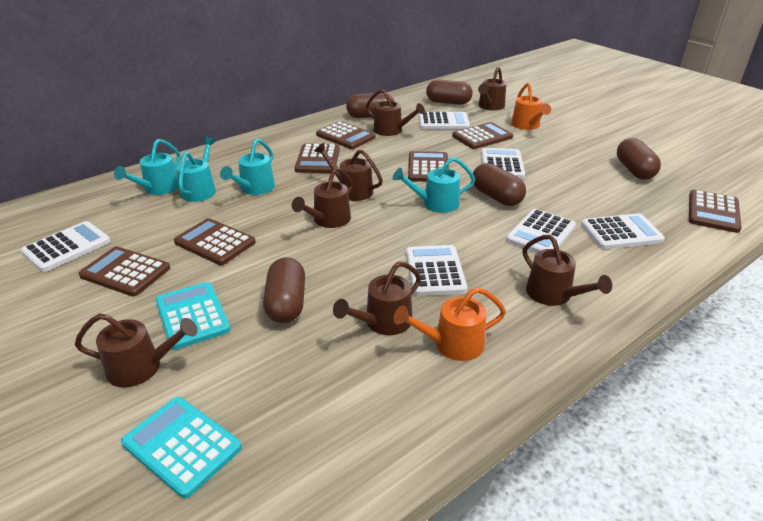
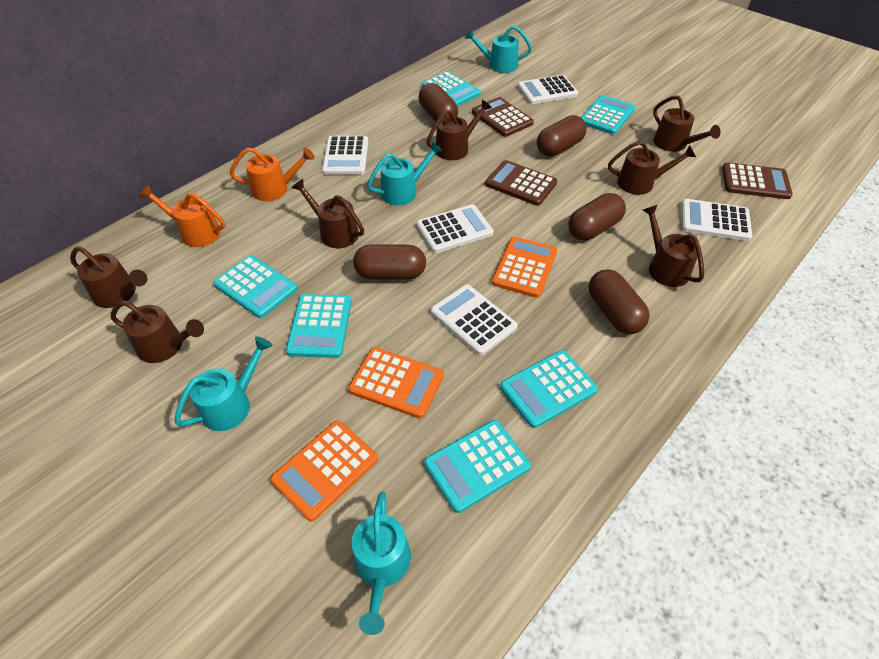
brown calculator: [79,246,170,297] [174,218,256,265] [295,144,340,173] [316,121,376,149] [408,151,449,182] [452,122,513,149] [689,190,742,233] = 7 -> [472,97,534,137] [485,160,557,206] [722,162,793,199] = 3
orange calculator: none = 0 -> [271,420,378,522] [348,347,444,419] [492,237,557,298] = 3
turquoise calculator: [121,397,242,499] [155,282,230,350] = 2 -> [213,255,298,318] [286,294,351,358] [422,71,481,106] [424,420,531,513] [500,350,598,428] [581,95,635,135] = 6
white calculator: [21,221,111,272] [406,245,467,296] [419,112,470,129] [481,148,525,179] [506,209,576,253] [581,213,665,249] = 6 -> [322,136,368,175] [416,204,494,253] [431,284,518,356] [518,75,578,104] [681,199,752,241] = 5

